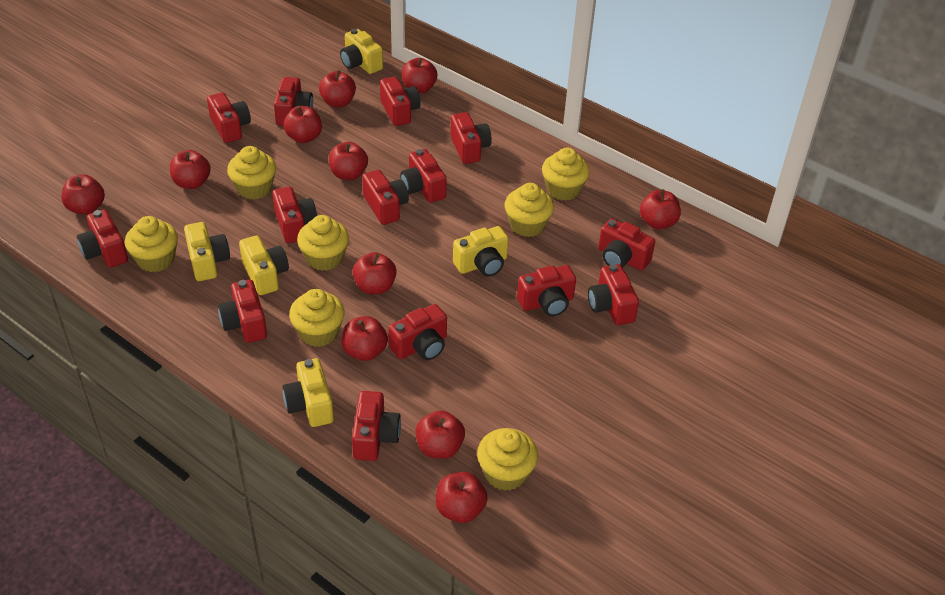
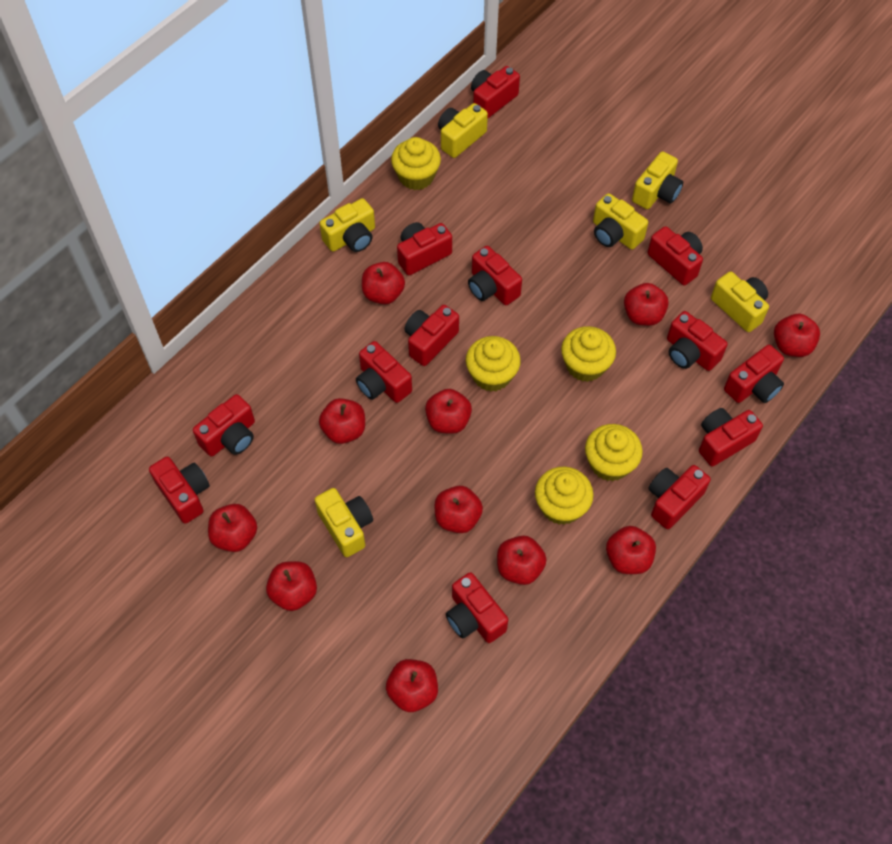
red camera: [77,210,128,268] [207,92,251,143] [218,279,267,343] [272,187,317,243] [274,77,313,126] [352,391,401,461] [362,170,409,225] [380,77,421,126] [388,304,447,360] [400,149,447,203] [450,112,492,164] [517,265,576,317] [588,264,639,325] [598,218,655,270] = 14 -> [149,457,210,524] [193,394,255,457] [356,341,412,403] [397,222,452,275] [404,305,459,366] [446,572,508,643] [468,246,522,305] [471,66,520,118] [647,226,703,285] [648,465,711,529] [667,311,727,371] [699,408,763,467] [724,345,784,403] = 13
yellow camera: [184,222,230,281] [239,235,289,295] [282,358,334,427] [340,29,383,74] [453,226,509,277] = 5 -> [315,488,373,557] [319,198,375,252] [438,103,488,158] [593,193,648,249] [632,151,683,209] [711,271,769,332] = 6
yellow cupcake: [125,216,178,272] [227,146,276,200] [289,289,345,347] [297,215,349,271] [477,428,538,491] [505,183,554,237] [542,148,590,201] = 7 -> [391,137,441,190] [466,336,521,392] [535,467,594,525] [561,326,616,382] [585,424,643,481] = 5

